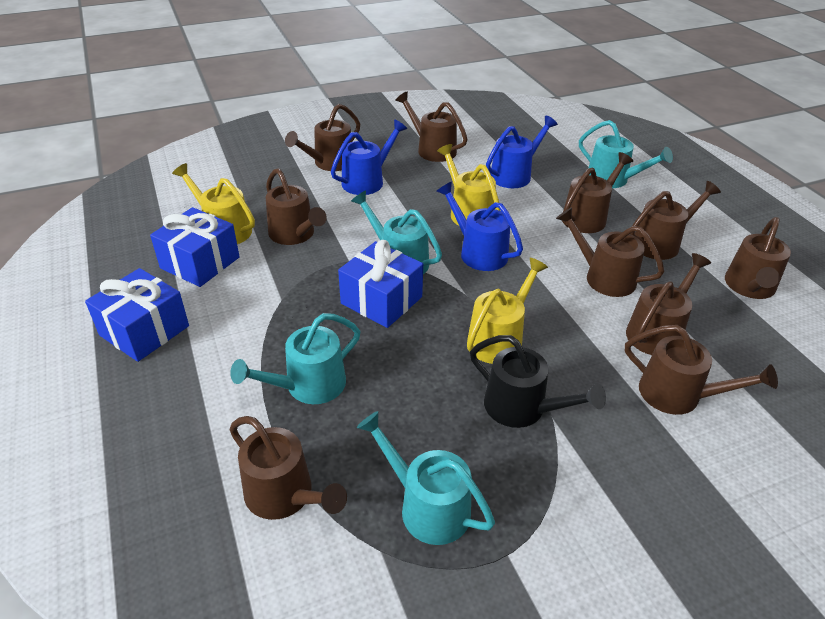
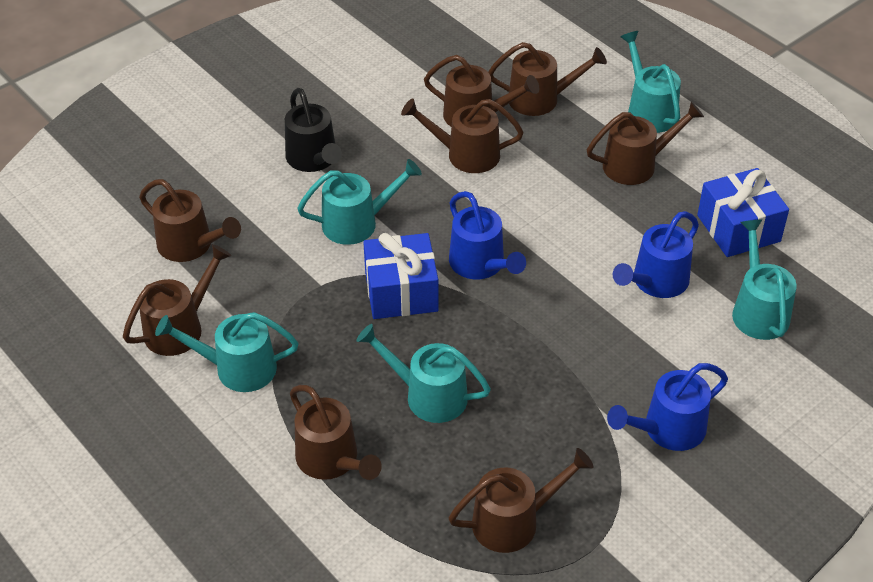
blue gift: [85,268,189,362] [150,207,240,287] [338,240,423,328] = 3 -> [363,233,439,319] [697,168,789,257] = 2
brown watering can: [229,416,347,520] [266,168,327,245] [285,104,360,171] [395,92,467,162] [556,207,664,297] [562,152,633,233] [625,325,778,415] [626,253,711,355] [630,181,721,260] [725,217,791,299] = 10 -> [123,244,231,356] [139,179,241,262] [290,385,382,480] [401,99,523,173] [424,55,539,127] [449,448,594,553] [488,42,607,116] [587,102,704,185] = 8
turquoise watering can: [230,313,360,404] [351,191,442,274] [357,411,495,545] [579,120,673,188] = 4 -> [155,312,298,392] [297,159,422,245] [356,324,491,423] [620,31,681,133] [732,219,797,340] = 5
yellow watering can: [172,163,255,244] [437,144,500,225] [467,258,548,364] = 3 -> none = 0

